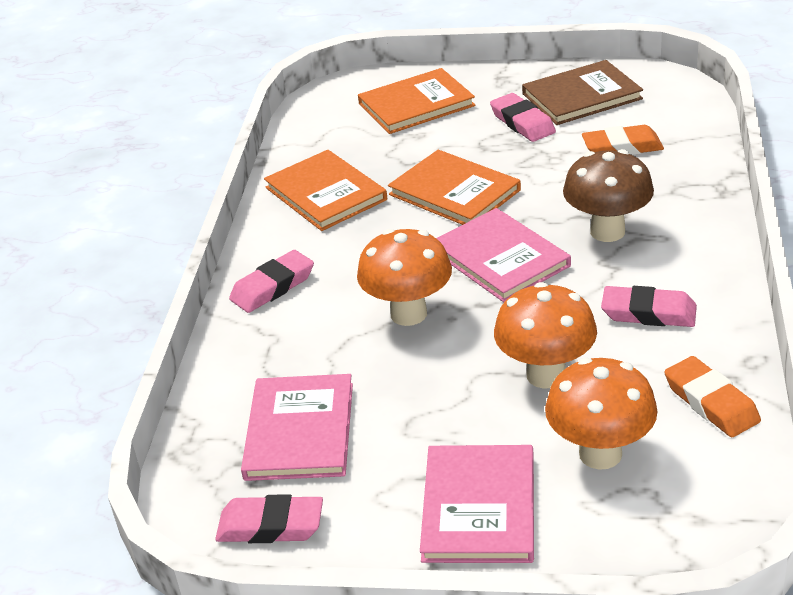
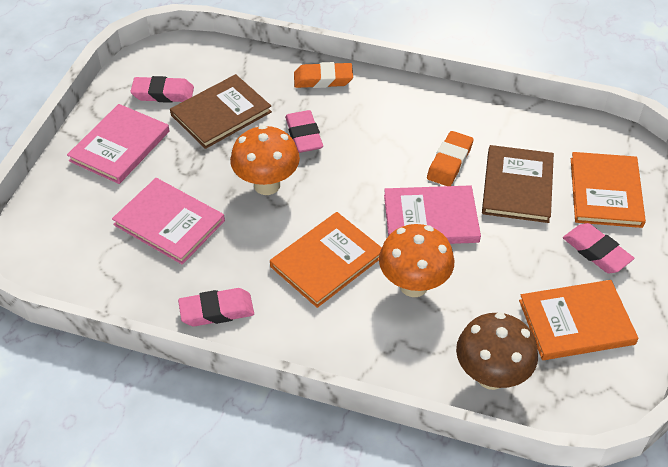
brown book: [522,60,643,125] = 1 -> [170,74,272,149] [482,145,554,223] = 2
orange mushroom: [357,229,452,326] [494,282,597,389] [545,358,658,470] = 3 -> [230,125,300,195] [379,224,454,297] = 2

